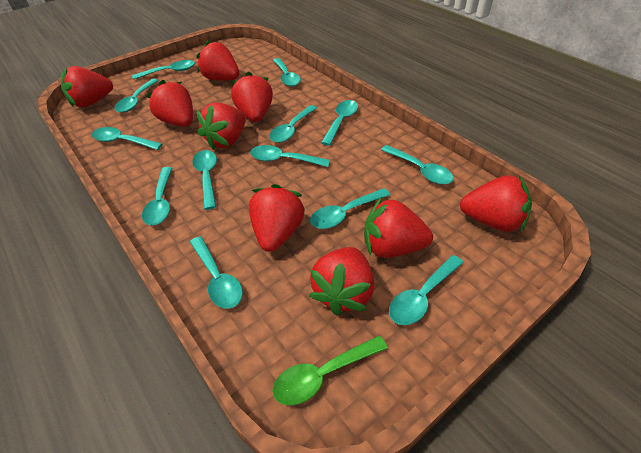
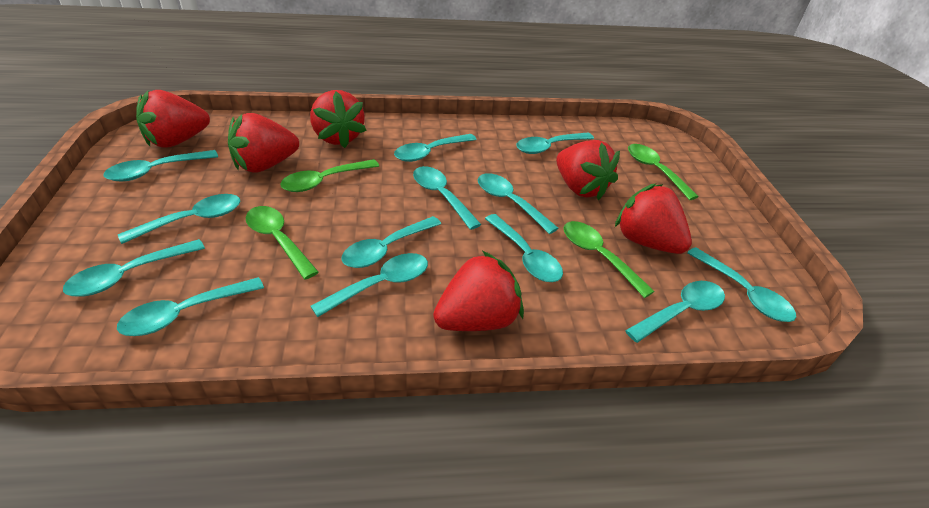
green spoon: [272,335,388,405] = 1 -> [246,206,319,280] [280,159,379,192] [563,221,655,298] [628,144,699,200] = 4
red strawberry: [61,66,113,107] [146,80,193,127] [197,40,239,81] [197,102,246,150] [231,72,273,122] [249,184,305,252] [309,247,375,315] [364,197,433,258] [460,175,532,232] = 9 -> [136,90,210,148] [228,113,299,173] [310,90,366,148] [433,251,524,331] [556,140,620,200] [615,183,692,254] = 6

